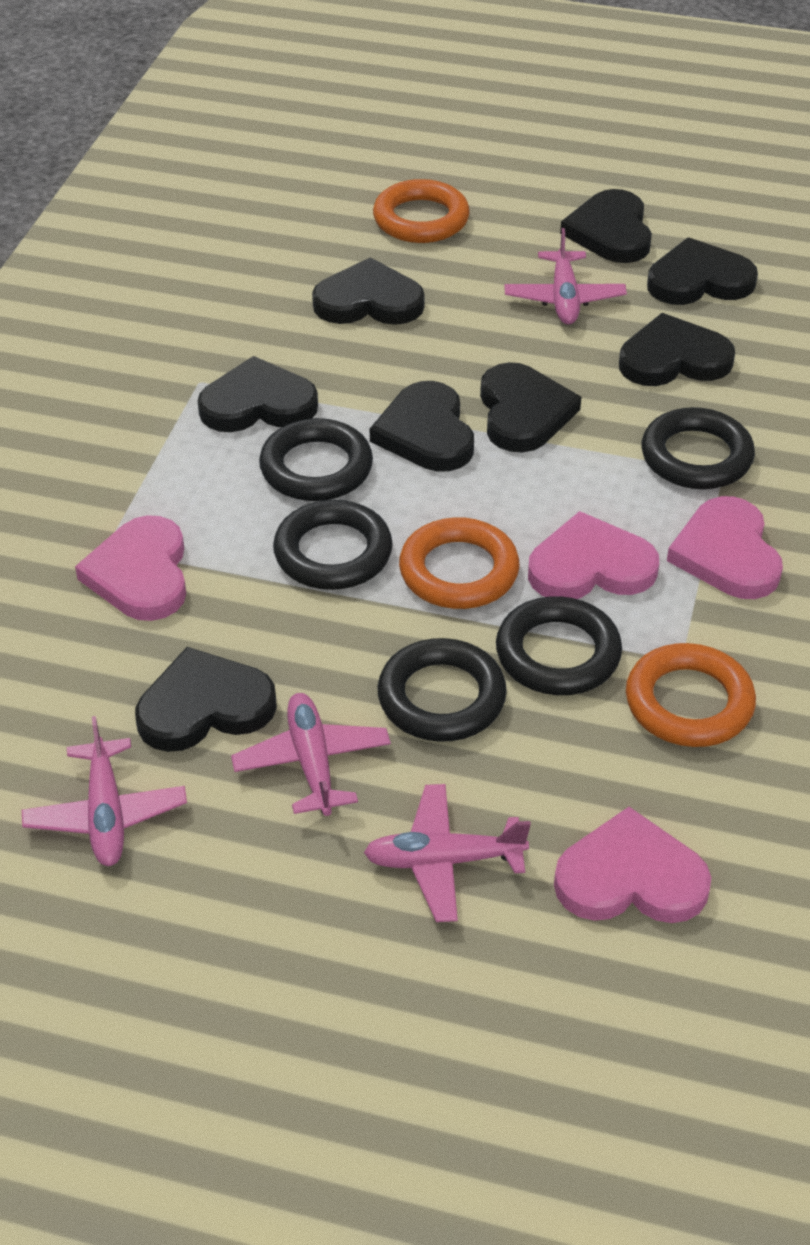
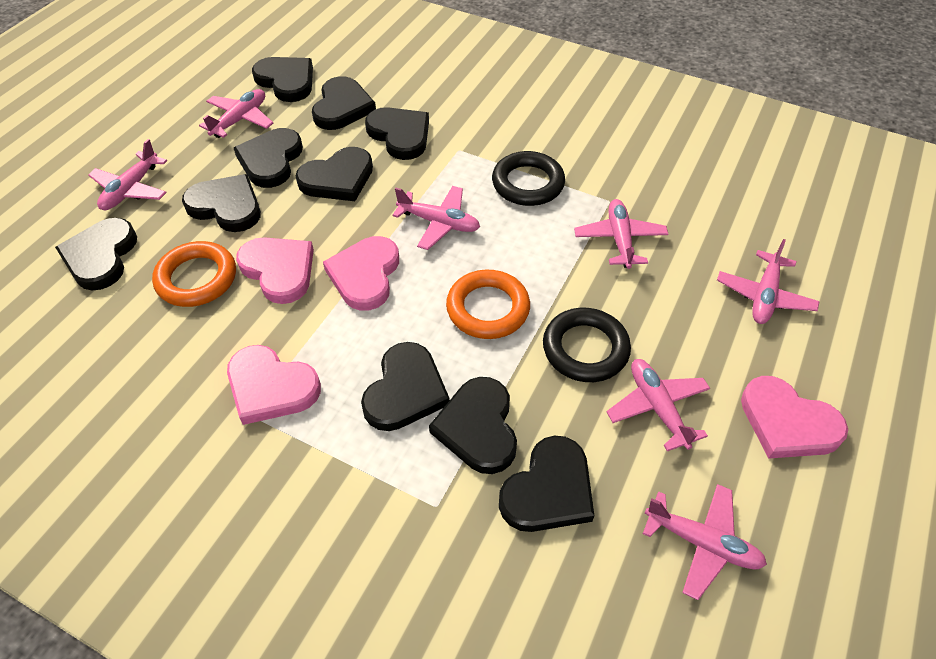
black heart: [135,647,277,752] [198,356,318,432] [312,257,425,325] [370,381,474,471] [480,362,581,453] [560,189,652,263] [619,313,735,386] [647,237,758,305] = 8 -> [55,218,137,290] [182,174,261,232] [234,128,303,188] [252,57,313,102] [296,147,373,201] [312,76,376,130] [361,342,449,431] [365,107,429,160] [429,377,517,474] [499,436,594,532] = 10
black ring: [259,418,373,501] [273,500,393,590] [377,638,507,742] [496,596,622,695] [642,407,755,489] = 5 -> [492,151,565,206] [543,308,631,382] = 2
orange ring: [373,179,470,243] [399,517,520,609] [626,643,756,747] = 3 -> [152,241,236,307] [446,270,530,339] = 2
pink plane: [22,716,187,866] [231,693,391,816] [364,784,531,922] [504,228,627,325] = 4 -> [88,139,167,210] [199,89,273,138] [392,186,480,250] [574,199,668,269] [607,359,710,451] [643,484,767,600] [717,239,820,324] = 7

